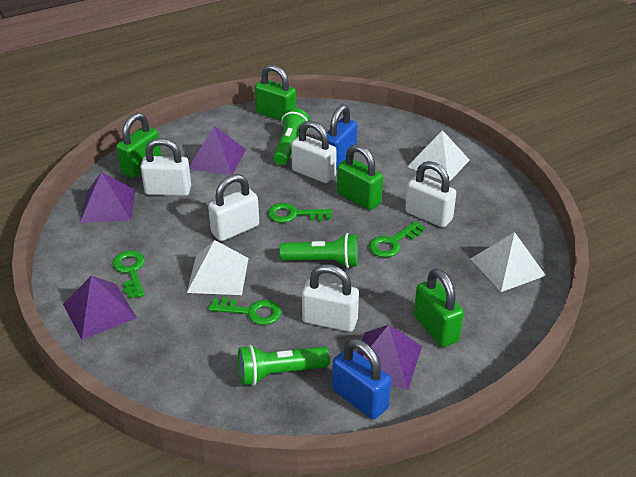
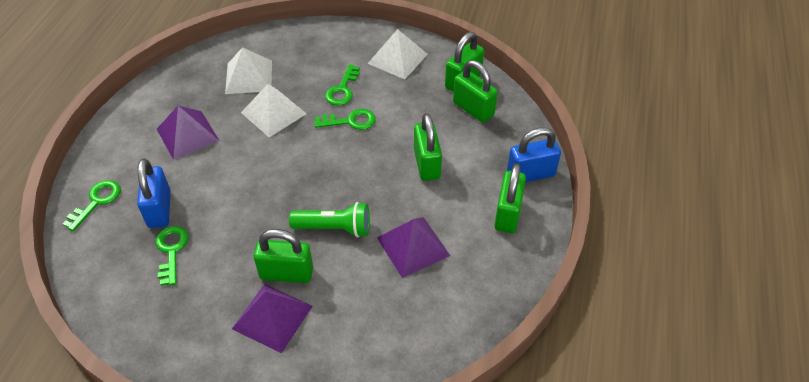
green flashlight: [238,345,330,386] [273,108,310,165] [279,233,358,268] = 3 -> [289,202,370,238] = 1
green padlock: [116,113,161,178] [255,64,296,121] [337,144,383,210] [414,268,464,347] = 4 -> [254,229,313,283] [414,113,442,181] [445,32,484,92] [453,60,498,123] [494,163,526,233] = 5
purple pyramid: [63,276,137,340] [80,172,135,223] [189,126,246,175] [357,325,422,390] = 4 -> [157,106,219,160] [232,284,313,353] [377,217,450,278] = 3
white padlock: [140,138,191,196] [208,174,259,241] [291,120,337,183] [302,264,359,332] [405,161,456,227] = 5 -> none = 0

